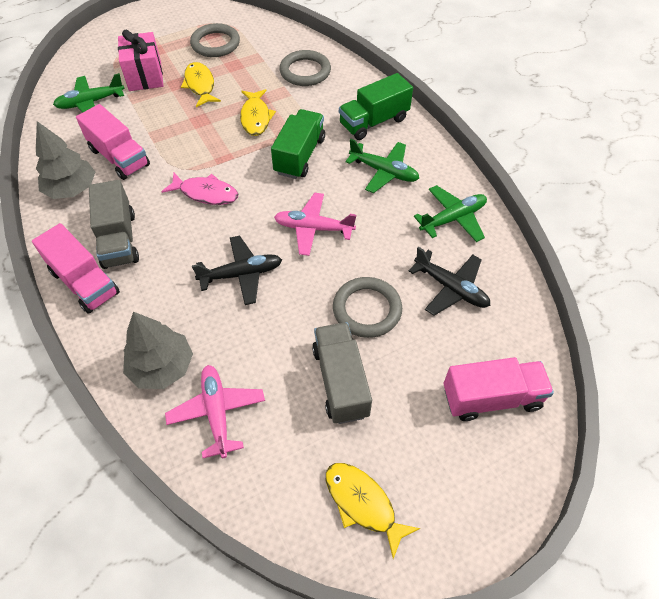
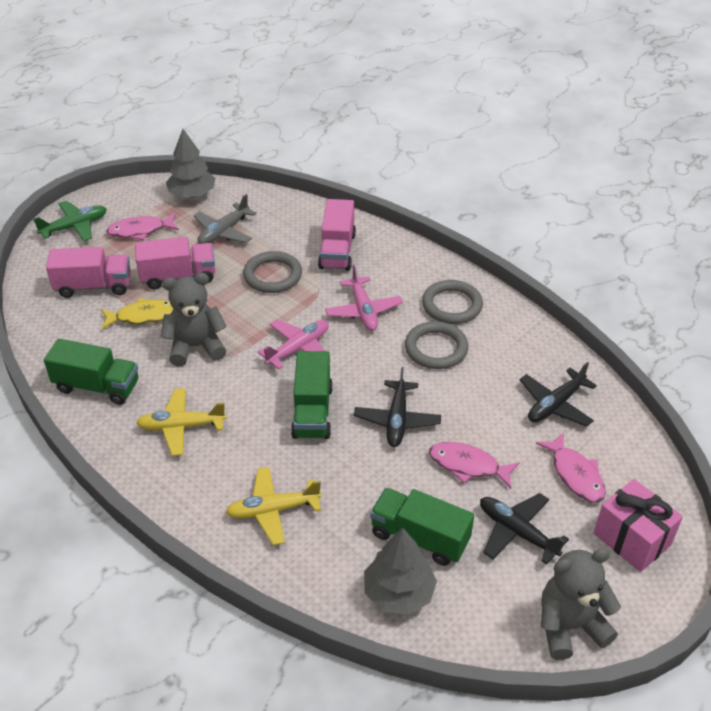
black plane: [192,236,282,305] [409,247,490,315] = 2 -> [354,367,441,447] [480,493,569,565] [520,362,597,427] = 3
green plane: [53,73,125,113] [345,139,419,193] [414,185,487,242] = 3 -> [33,201,107,241] = 1
green truck: [271,109,325,179] [339,73,413,140] = 2 -> [44,339,138,405] [291,351,333,439] [370,488,474,566] = 3
grey plane: none = 0 -> [193,194,257,244] = 1
grey teddy bear: none = 0 -> [161,273,227,367] [541,548,621,660] = 2
grey truck: [89,180,139,269] [312,322,372,424] = 2 -> none = 0
pink fish: [161,173,238,205] = 1 -> [106,213,179,240] [429,442,520,489] [536,432,606,503] = 3
yellow fish: [181,62,221,107] [240,89,276,136] [326,463,420,559] = 3 -> [101,298,173,329] = 1
yellow plane: none = 0 -> [136,388,227,456] [226,467,322,545] = 2

